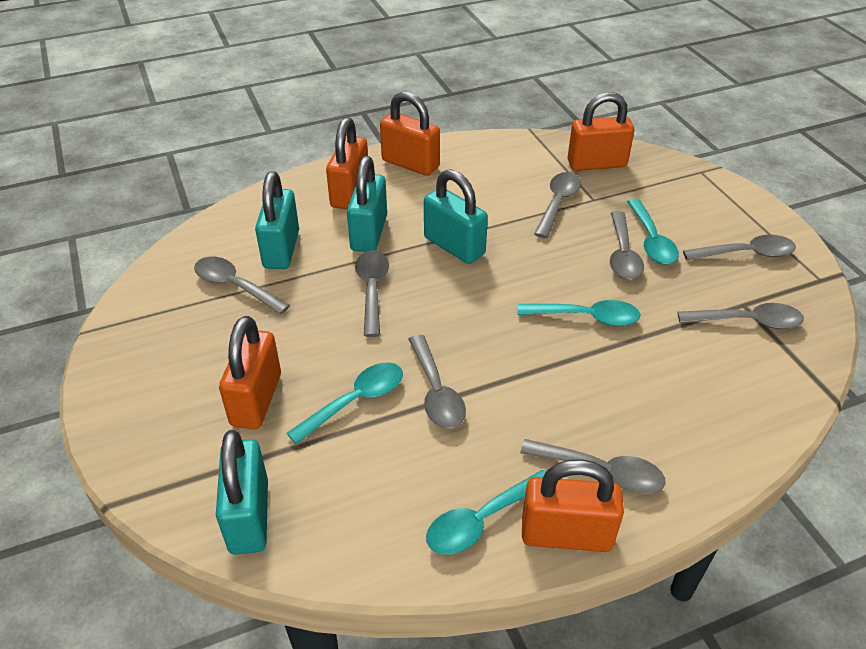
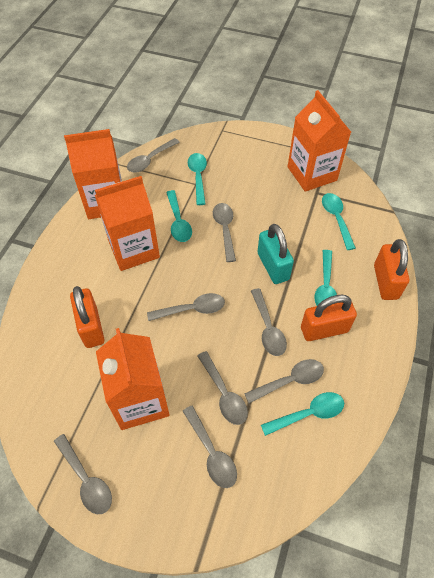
orange carton: none = 0 -> [64,129,122,219] [95,176,160,271] [96,328,170,430] [288,90,351,192] = 4
orange padlock: [219,316,281,429] [326,117,368,209] [380,91,440,176] [522,459,624,552] [568,92,634,171] = 5 -> [70,286,105,348] [301,294,357,341] [374,239,409,300] = 3
turquoise padlock: [216,430,268,555] [255,171,299,269] [347,156,387,252] [424,169,488,264] = 4 -> [258,224,294,284] = 1
turquoise spoon: [287,362,403,444] [426,470,546,554] [518,300,641,326] [627,199,679,265] = 4 -> [166,190,192,242] [188,153,207,205] [261,392,344,436] [314,250,337,306] [322,193,356,250] = 5

